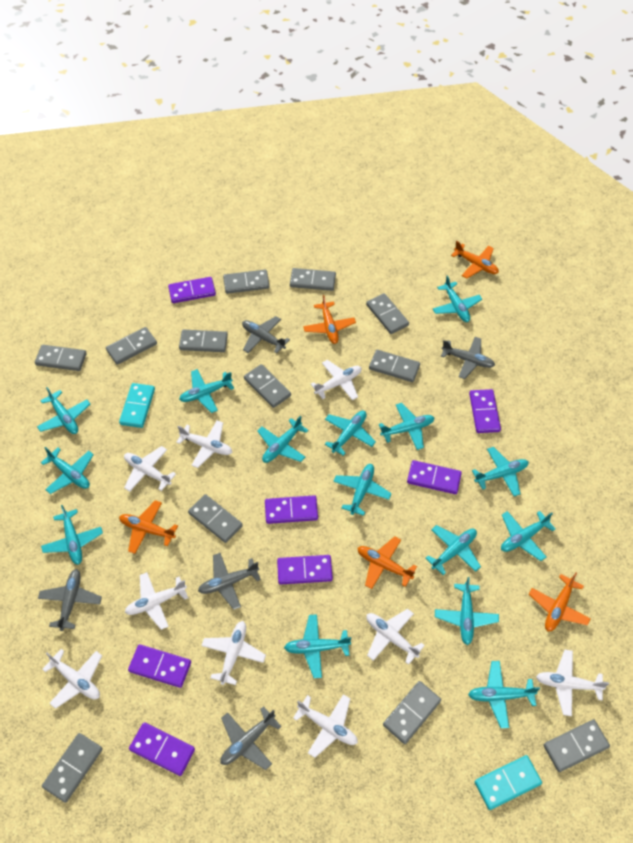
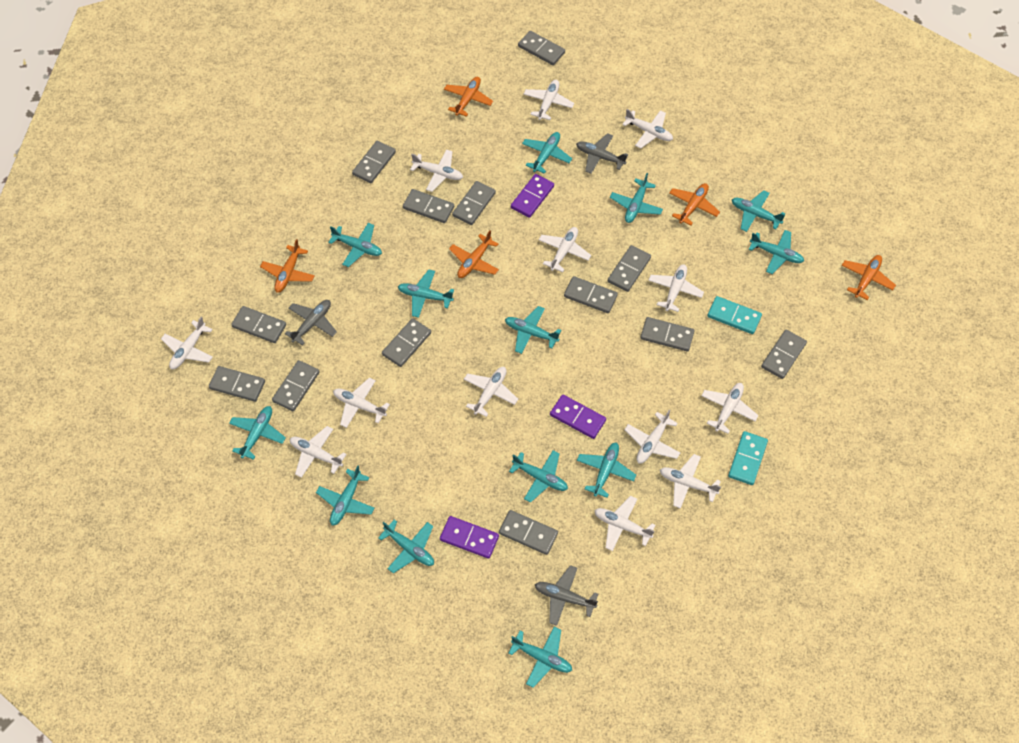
grey domino: [35,345,87,371] [42,733,103,803] [106,327,157,365] [179,329,228,352] [188,494,243,543] [223,270,270,294] [244,364,291,408] [290,268,336,291] [366,293,409,334] [369,350,420,382] [383,681,441,744] [543,720,610,772] = 12 -> [209,366,265,402] [231,306,286,343] [272,360,320,411] [352,141,396,183] [382,318,431,367] [403,189,454,223] [452,181,496,225] [499,510,558,555] [518,31,565,65] [564,276,618,313] [608,245,651,292] [640,317,694,352] [761,330,807,379] = 13
grey plane: [38,569,102,631] [198,553,261,610] [220,706,282,770] [242,316,290,353] [441,337,495,379] = 5 -> [285,300,337,346] [535,565,598,626] [576,133,628,174] = 3
purple domino: [128,644,191,688] [129,722,195,776] [168,277,216,303] [265,495,318,524] [277,555,333,584] [407,460,462,494] [469,389,501,433] = 7 -> [440,516,499,559] [511,174,554,218] [550,394,606,439] = 3
turquoise plane: [37,387,90,434] [41,447,94,494] [41,505,103,565] [179,369,234,413] [258,416,308,463] [284,614,351,678] [325,411,376,456] [333,464,392,516] [379,403,434,450] [426,525,481,575] [433,275,482,322] [435,577,499,645] [468,661,540,728] [472,447,529,496] [501,511,555,561] = 15 -> [229,406,286,460] [316,465,374,526] [328,223,382,267] [378,520,434,573] [398,269,454,318] [505,306,561,354] [508,626,572,688] [509,450,568,503] [522,132,572,174] [577,443,636,498] [610,173,663,223] [732,190,785,232] [749,230,804,274] = 13
white plane: [42,649,102,709] [124,446,176,492] [125,572,188,630] [176,420,232,468] [201,621,266,685] [293,694,358,758] [311,360,361,400] [366,609,425,665] [536,650,609,716] = 9 -> [161,317,213,369] [290,426,347,478] [333,378,390,428] [410,149,463,192] [464,367,518,417] [524,80,574,120] [539,227,591,272] [594,496,655,551] [622,109,673,149] [624,410,680,464] [648,264,704,312] [660,454,721,509] [701,383,758,434] = 13

